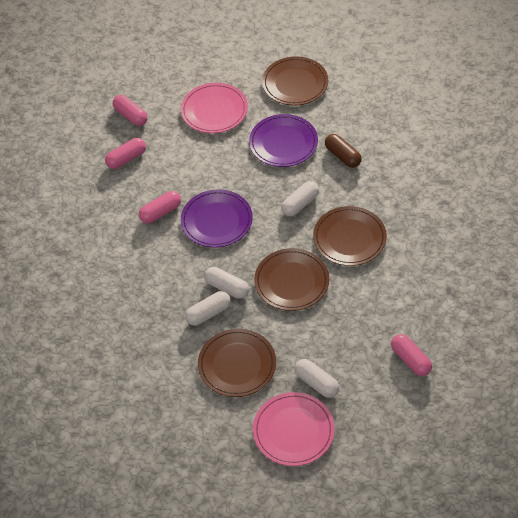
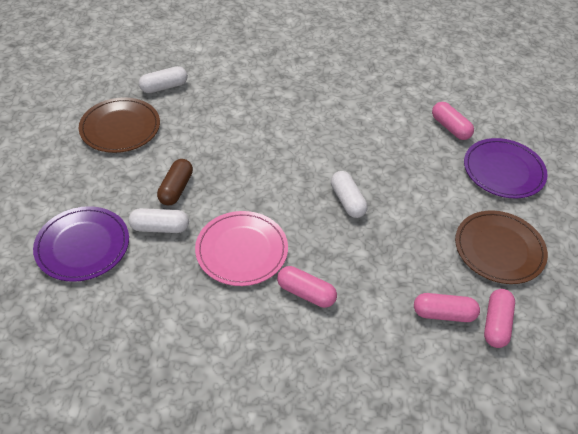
brown plate: [198,329,276,397] [254,248,329,311] [262,56,328,106] [313,206,387,266] = 4 -> [79,97,160,153] [455,211,548,284] = 2
pink plate: [181,83,248,133] [253,392,335,466] = 2 -> [195,211,288,286] = 1
white capsule: [185,291,231,326] [204,267,249,299] [281,181,319,216] [294,359,339,398] = 4 -> [129,208,189,233] [139,66,188,93] [331,171,368,218] = 3

